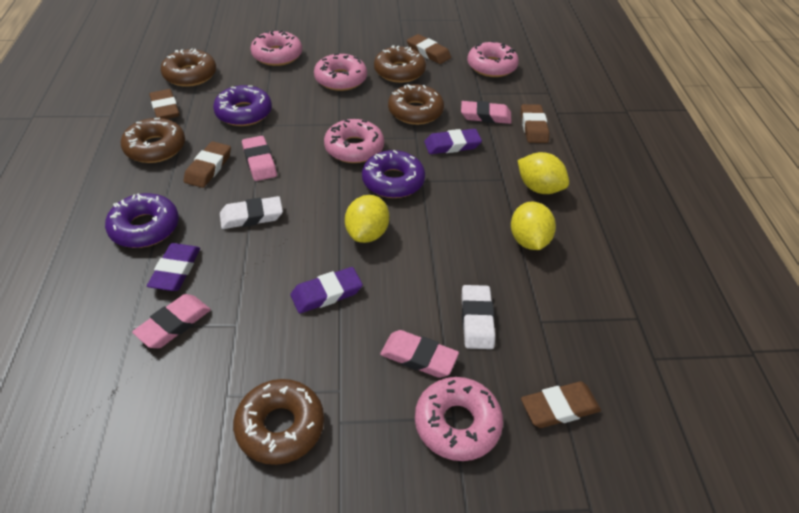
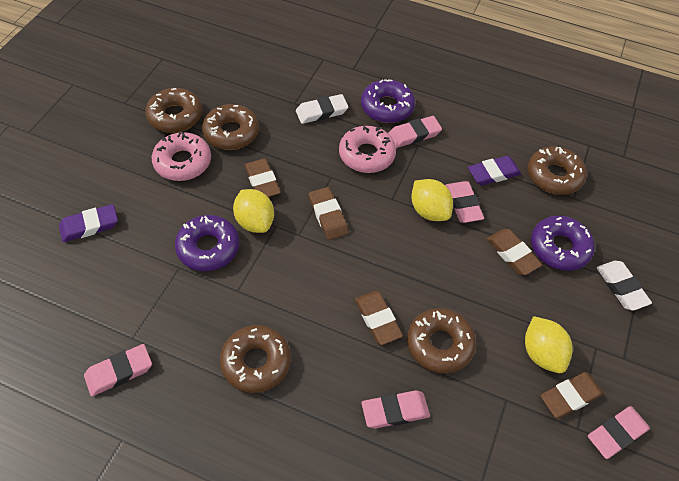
pink donut: [250,30,302,66] [314,53,367,91] [324,119,384,163] [415,377,503,461] [467,41,519,77] = 5 -> [152,132,211,181] [339,126,396,173] = 2
pink eraser: [132,294,211,348] [242,136,277,181] [380,330,459,378] [461,101,512,124] = 4 -> [84,344,152,396] [361,390,430,429] [388,116,442,148] [445,181,484,223] [588,406,650,459] = 5
purple eraser: [147,243,200,291] [290,267,363,314] [424,129,482,154] = 3 -> [59,204,118,242] [468,156,521,185] = 2

